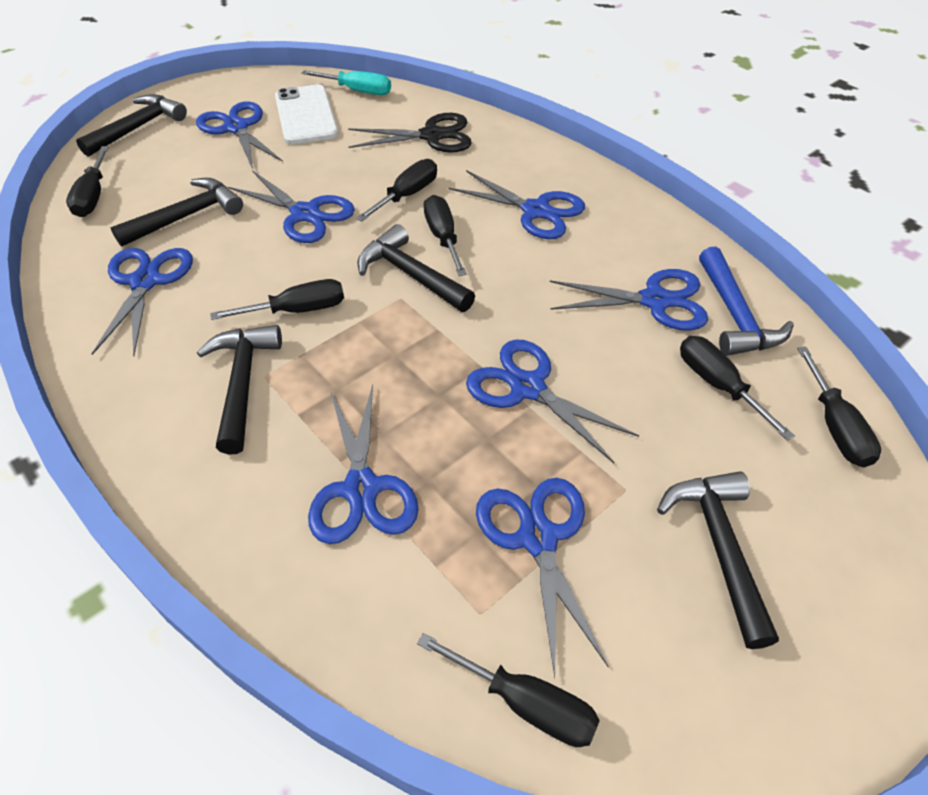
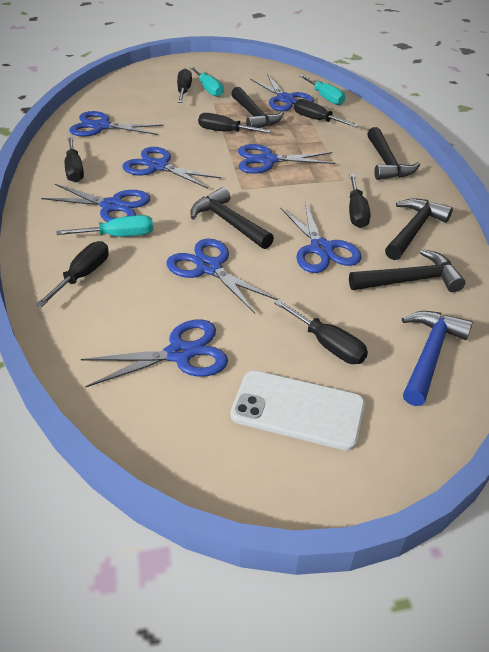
black scissors: [348,113,472,153] = 1 -> none = 0
turquoise screwdriver: [301,70,391,95] = 1 -> [56,215,153,236] [190,67,224,97] [299,75,345,105] = 3

